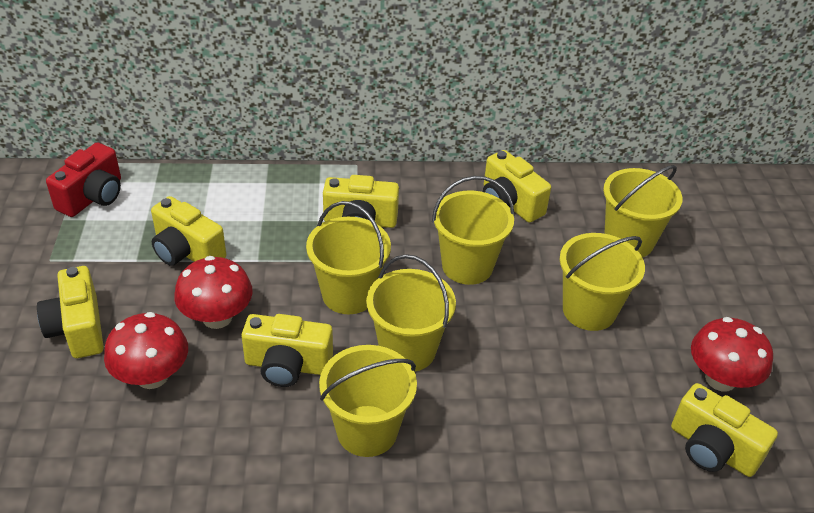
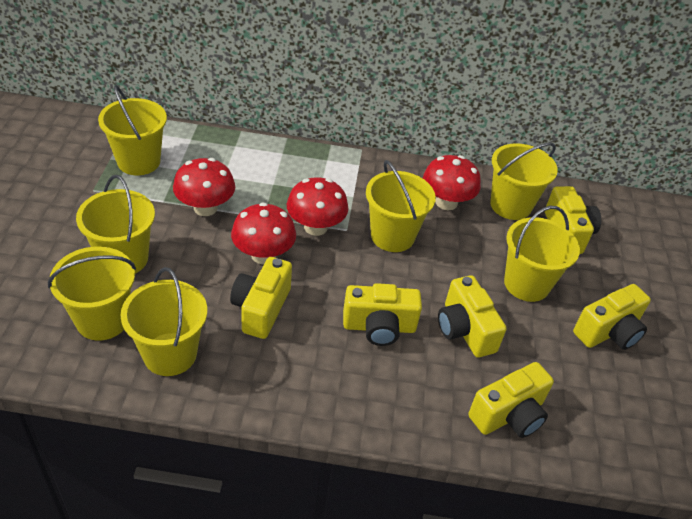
red camera: [46,142,121,217] = 1 -> none = 0
red mushroom: [104,312,188,389] [174,256,253,329] [691,317,773,392] = 3 -> [173,158,235,216] [231,202,296,264] [287,177,348,236] [423,155,481,210] = 4
yellow bucket: [306,201,391,314] [319,345,417,457] [366,254,456,372] [432,176,515,285] [559,233,645,331] [603,165,682,257] = 6 -> [48,247,136,341] [76,175,155,274] [98,85,167,175] [120,267,207,376] [366,160,436,252] [490,143,558,220] [504,206,580,302] = 7

